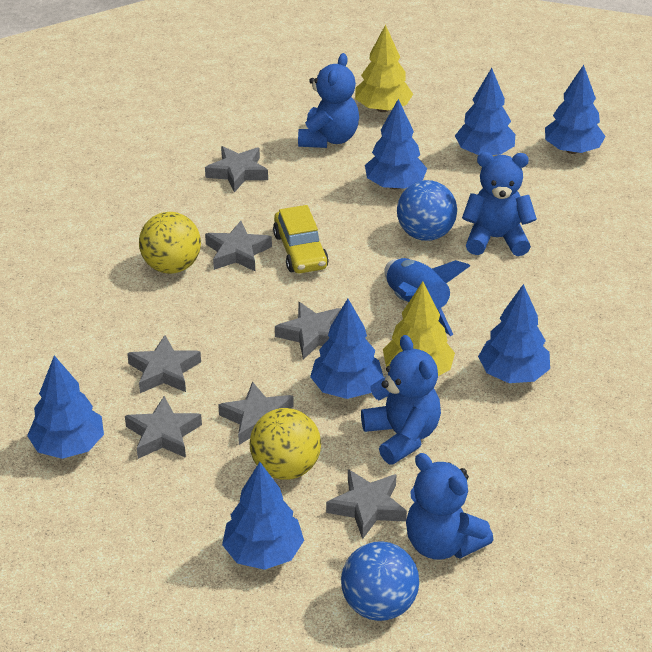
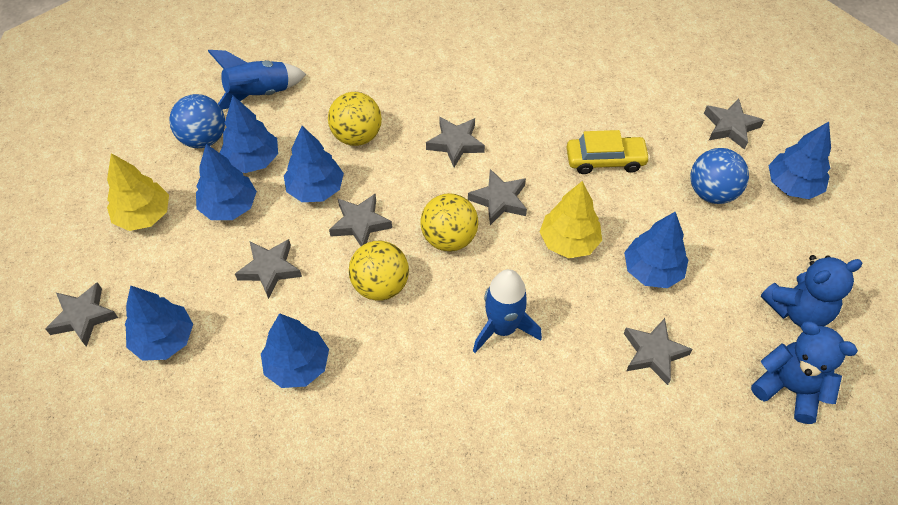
blue rocket: [384,258,470,336] = 1 -> [208,50,306,110] [473,269,542,353] = 2
blue teddy bear: [298,53,359,148] [361,335,441,465] [406,453,493,560] [462,152,537,256] = 4 -> [751,321,858,424] [761,255,863,327] = 2
yellow ball: [139,212,201,274] [249,408,321,480] = 2 -> [328,92,382,146] [349,241,409,301] [420,193,478,251] = 3

